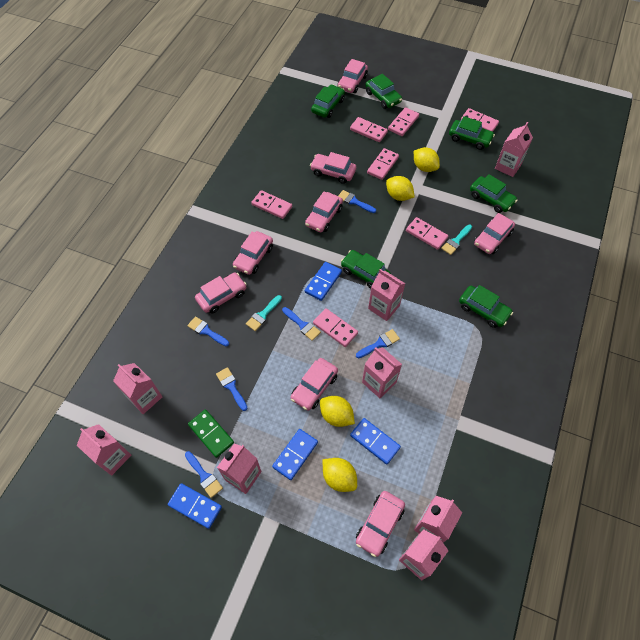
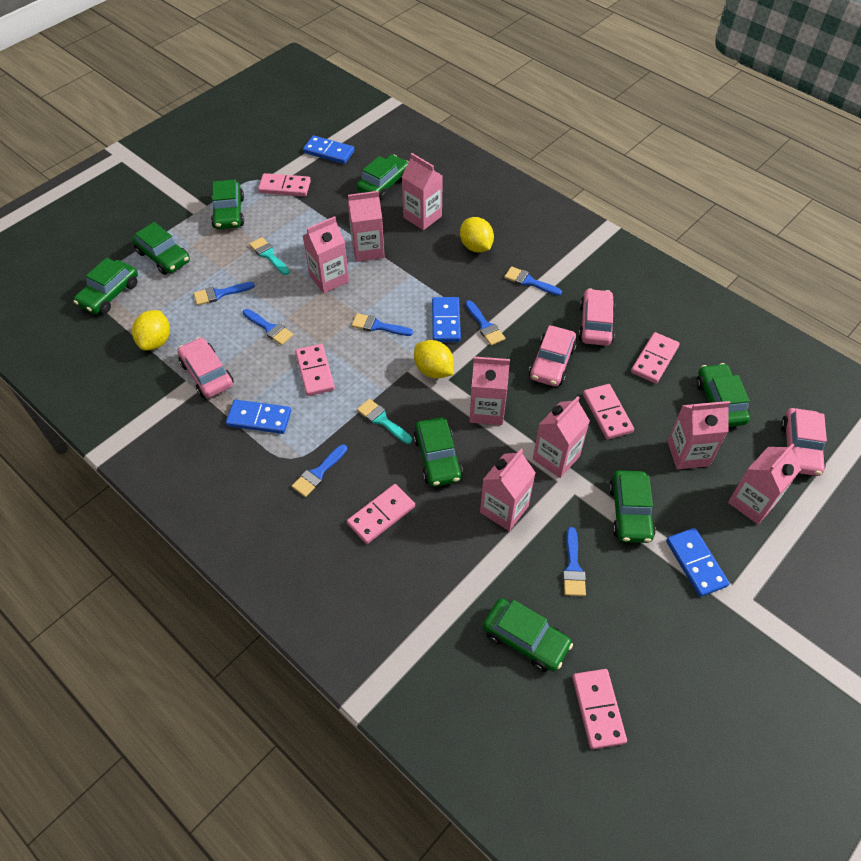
blue brush: [185,451,223,498] [187,316,229,346] [216,367,247,411] [282,307,321,341] [338,190,376,213] [356,329,400,358] = 6 -> [194,282,255,305] [243,309,293,345] [292,444,347,497] [351,313,413,336] [465,300,505,345] [504,266,562,296] [563,527,586,596] = 7
green car: [311,85,345,118] [341,250,391,289] [365,74,402,109] [449,116,495,150] [459,285,513,328] [470,174,518,213] = 6 -> [74,258,138,314] [132,222,190,275] [211,180,244,229] [357,155,409,200] [413,417,463,487] [483,598,573,672] [609,470,656,543] [696,363,750,427] = 8
green domino: [188,409,234,458] = 1 -> none = 0
pink car: [195,273,247,314] [233,231,273,275] [291,358,338,411] [305,192,343,232] [310,152,356,184] [338,59,368,93] [356,491,405,557] [474,213,515,254] = 8 -> [178,337,234,398] [529,325,577,386] [578,288,615,346] [781,408,827,476] = 4
pink domino: [251,190,292,219] [313,308,358,347] [350,117,388,142] [367,148,399,180] [388,107,419,136] [406,217,448,250] [461,108,499,132] = 7 -> [258,173,311,196] [295,344,335,396] [347,484,415,544] [572,669,627,749] [583,384,634,440] [631,332,680,384] = 6
yellow lemon: [320,396,355,427] [323,458,357,492] [386,176,415,201] [414,147,440,172] = 4 -> [132,310,170,351] [414,340,454,378] [460,217,494,252] = 3

